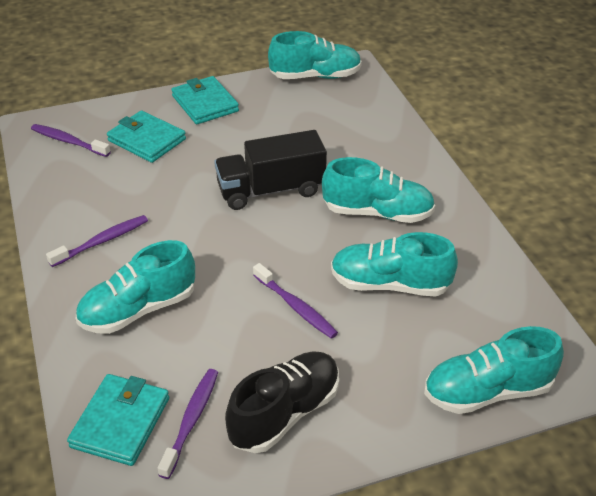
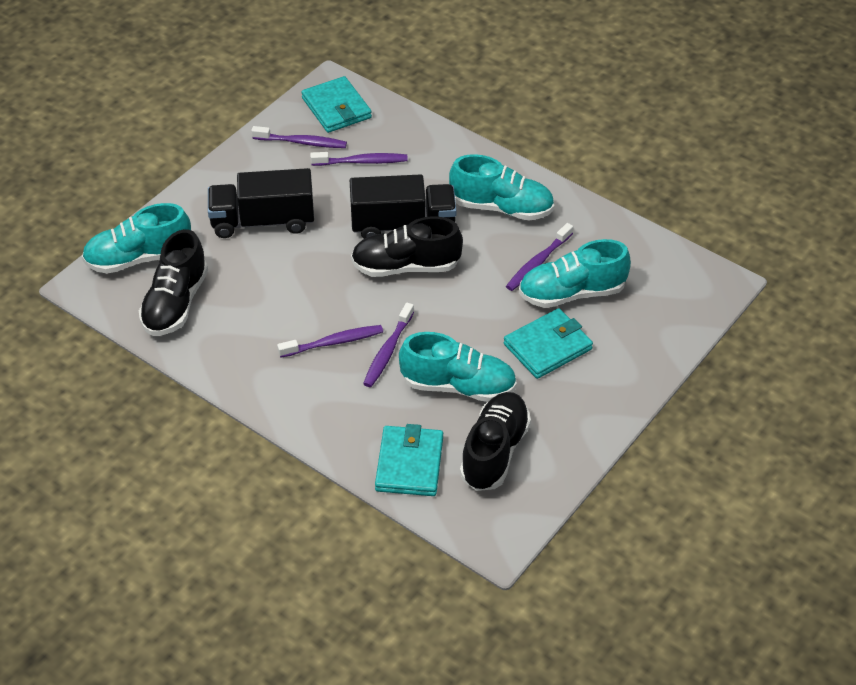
black shoe: [225,351,339,453] = 1 -> [139,229,208,336] [351,217,463,277] [460,392,531,491] = 3
black truck: [214,130,327,210] = 1 -> [208,168,314,238] [350,175,457,239] = 2
purple toothbrush: [31,124,111,157] [46,215,148,267] [158,369,218,479] [253,263,338,339] = 4 -> [251,126,347,148] [277,325,383,358] [310,152,408,166] [363,303,414,387] [506,223,573,291] = 5
turquoise shoe: [76,240,195,334] [268,31,362,79] [322,157,435,223] [331,232,458,297] [424,326,564,414] = 5 -> [82,203,191,274] [399,332,517,402] [449,154,554,221] [519,239,631,308] = 4

